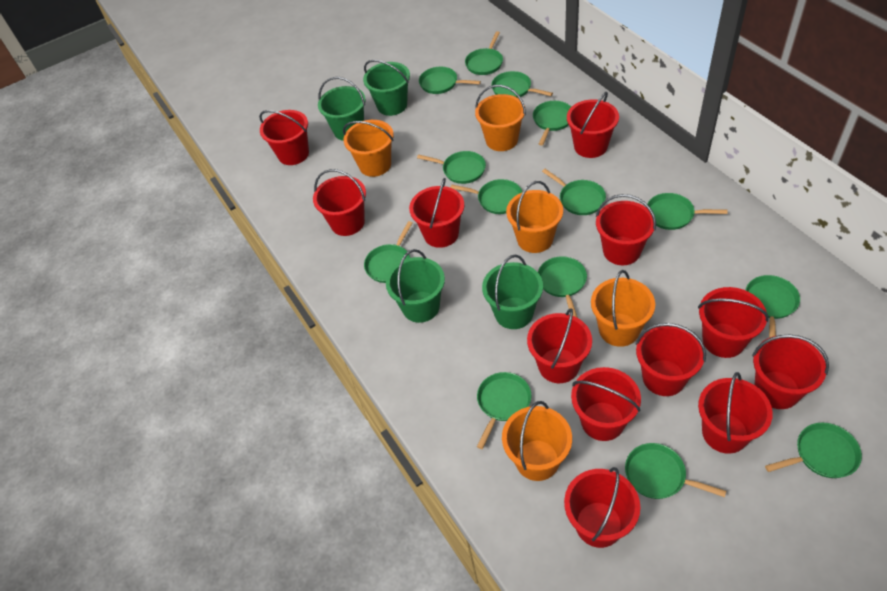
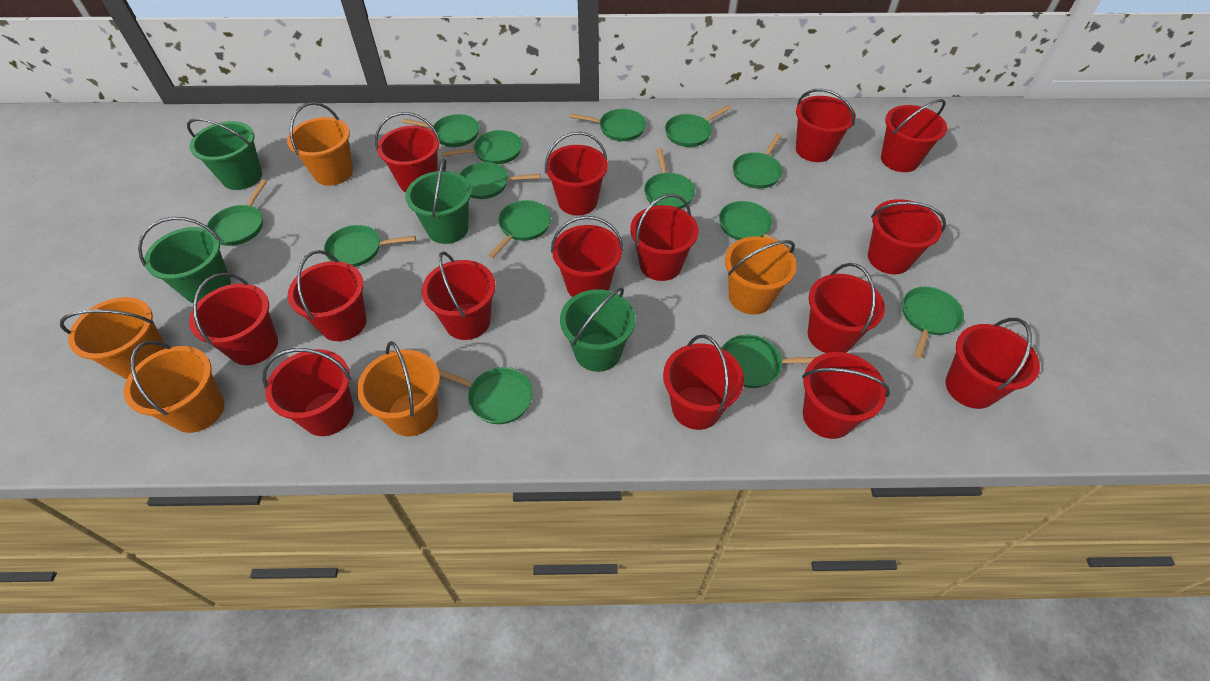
red bucket: [259,110,309,165] [313,169,366,236] [409,178,464,248] [527,308,592,383] [564,467,640,548] [567,92,619,158] [571,367,641,441] [596,194,656,265] [636,323,706,396] [698,287,769,358] [698,372,773,454] [752,335,829,409] = 12 -> [189,273,278,365] [262,348,354,436] [287,250,367,341] [375,112,441,193] [422,251,496,340] [545,132,608,215] [551,216,623,297] [630,194,699,281] [663,335,744,430] [796,89,856,162] [802,352,890,439] [808,263,885,353] [868,199,946,274] [881,99,947,172] [945,318,1040,409] = 15

